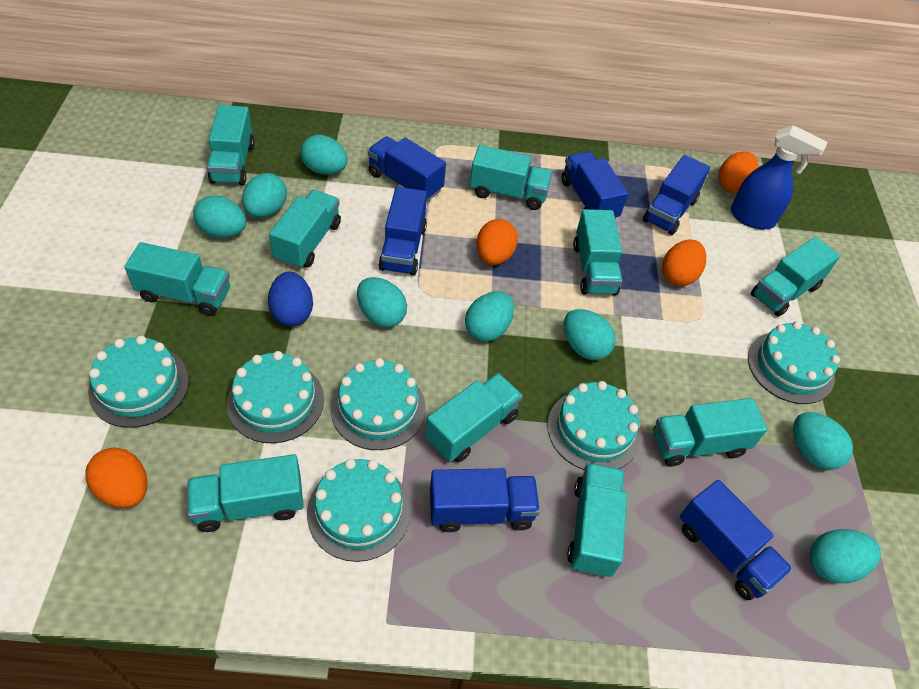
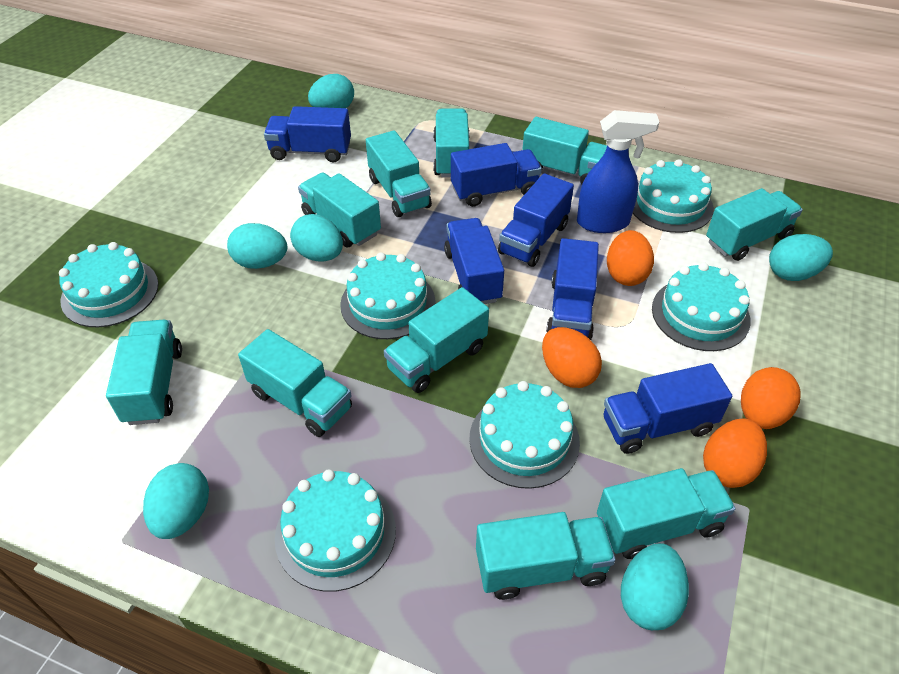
blue egg: [268,272,313,326] = 1 -> none = 0
turquoise egg: [193,196,246,238] [242,173,287,218] [301,135,348,175] [357,277,407,328] [465,291,514,342] [564,309,615,360] [793,412,853,470] [810,529,881,583] = 8 -> [143,463,209,539] [227,223,288,269] [290,214,343,262] [308,74,354,108] [621,543,689,630] [769,234,833,281] = 6

